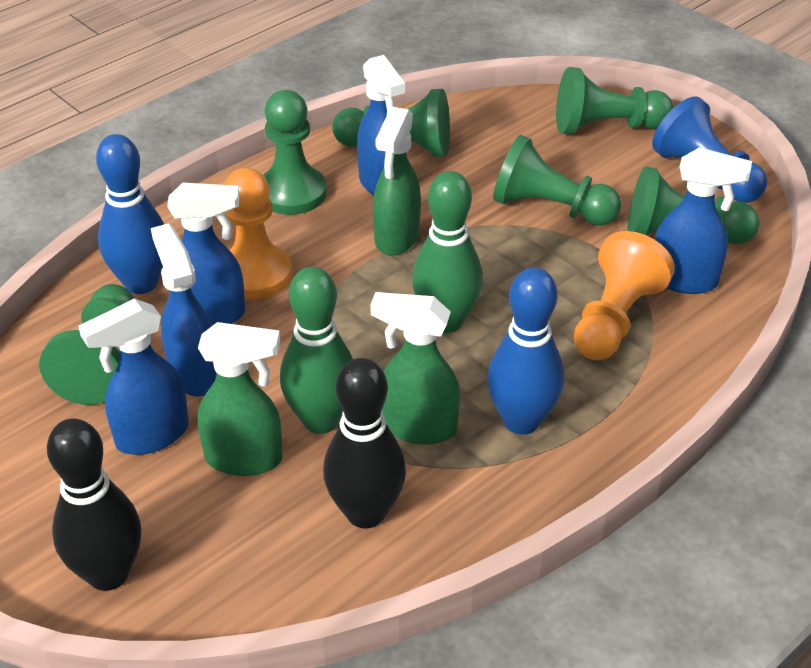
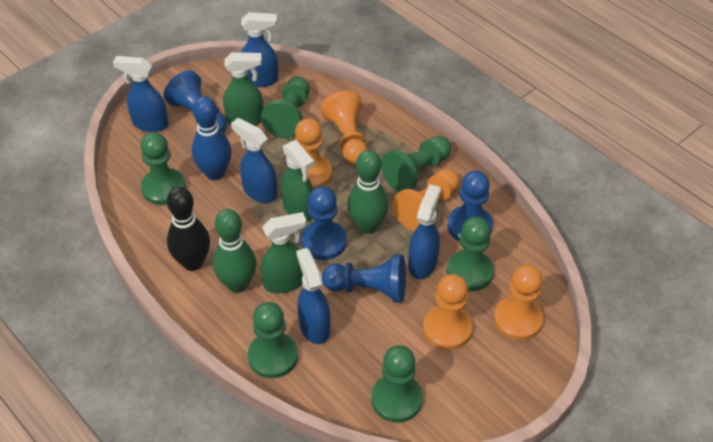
black bowling pin: [47,418,141,591] [323,358,406,529] = 2 -> [167,187,210,271] = 1
blue bowling pin: [96,134,164,294] [487,267,564,435] = 2 -> [192,96,232,180] = 1
blue pawn: [652,96,767,203] = 1 -> [164,71,227,133] [301,186,347,260] [322,254,406,303] [447,171,493,242] = 4
orange pawn: [224,168,292,299] [574,231,675,360] = 2 -> [295,118,332,189] [321,91,368,164] [392,169,459,231] [423,274,472,350] [494,265,543,340] = 5

